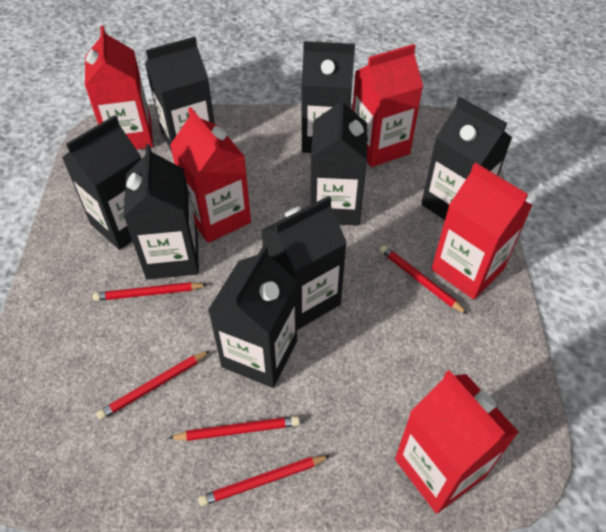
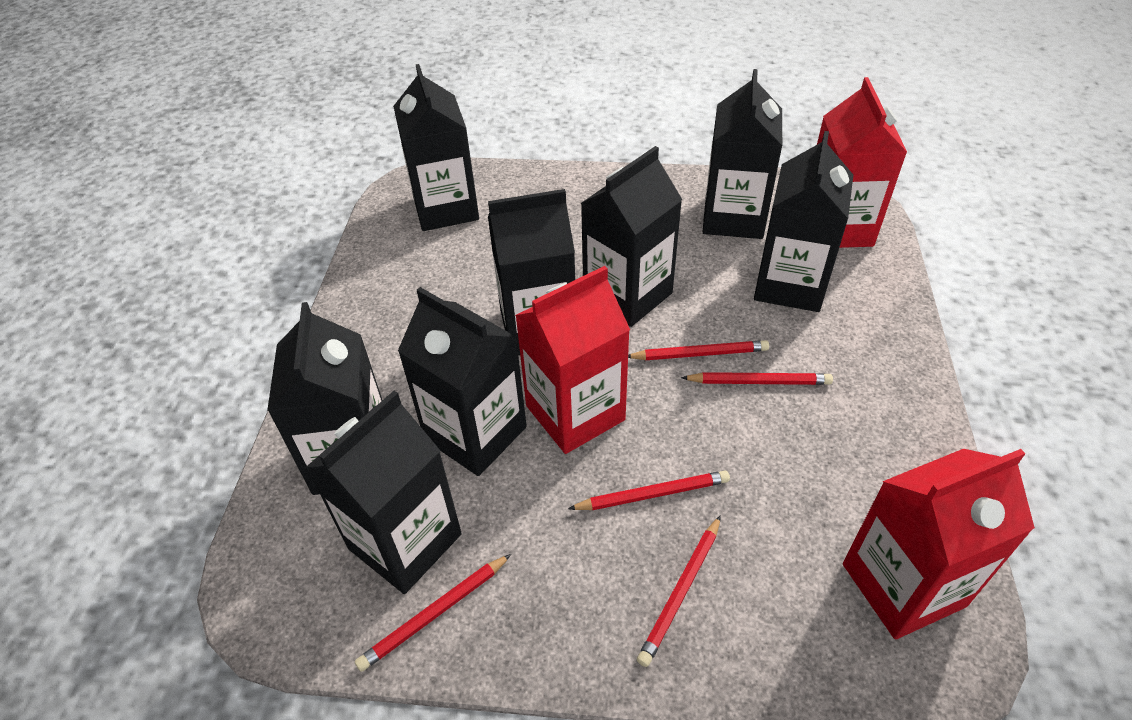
red carton: [85,26,153,150] [170,107,251,243] [352,44,423,167] [395,370,519,514] [431,163,533,299] = 5 -> [515,266,630,454] [817,77,907,248] [843,449,1035,639] = 3

